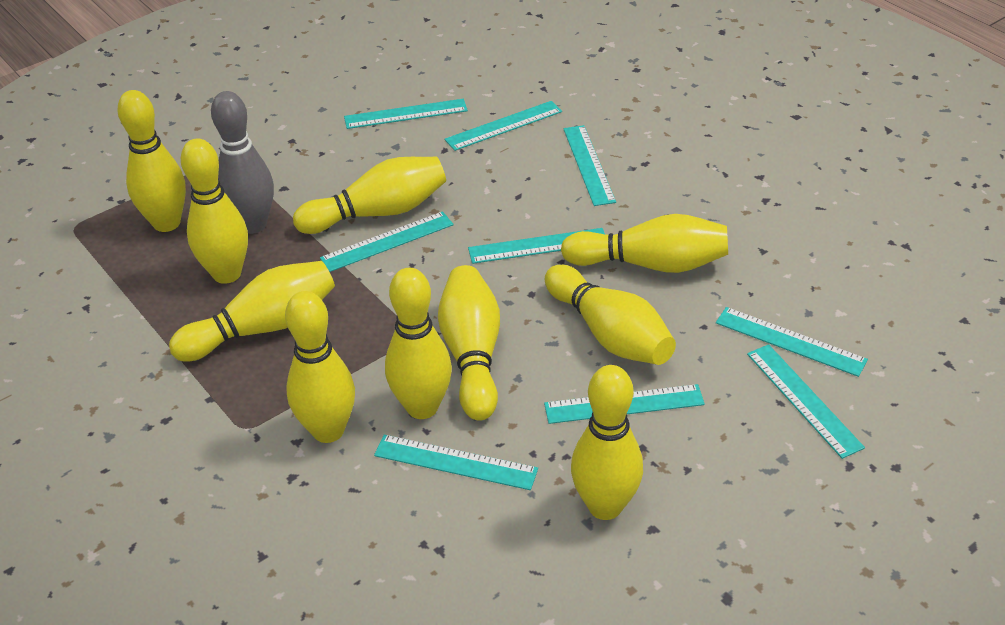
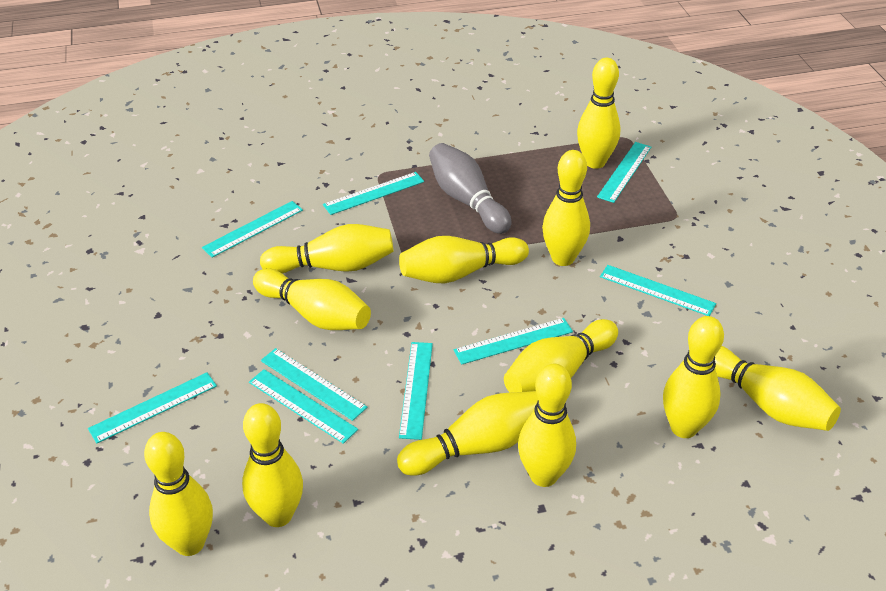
yellow bowling pin: [117,90,186,232] [169,261,335,362] [181,138,248,284] [285,291,355,443] [293,157,446,234] [385,268,452,419] [438,265,500,421] [545,265,676,365] [561,214,728,273] [571,365,643,520] = 10 -> [144,432,213,556] [242,403,303,527] [253,269,371,330] [260,224,394,273] [397,391,538,476] [399,236,529,283] [504,319,618,392] [518,364,576,487] [542,150,590,266] [577,58,620,169] [663,316,724,438] [715,346,841,431] = 12

